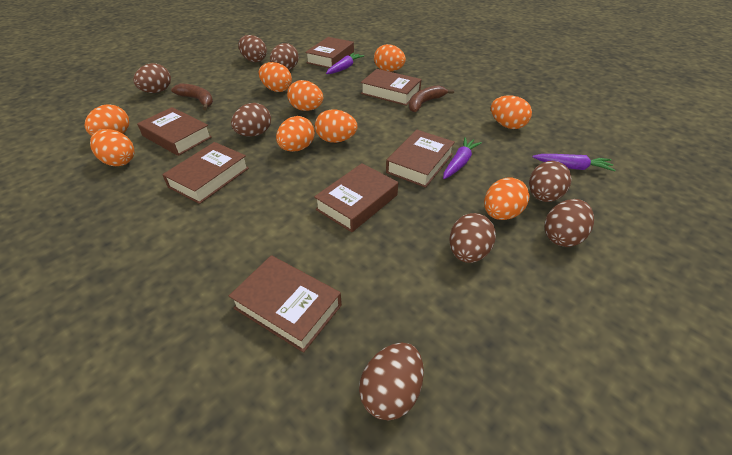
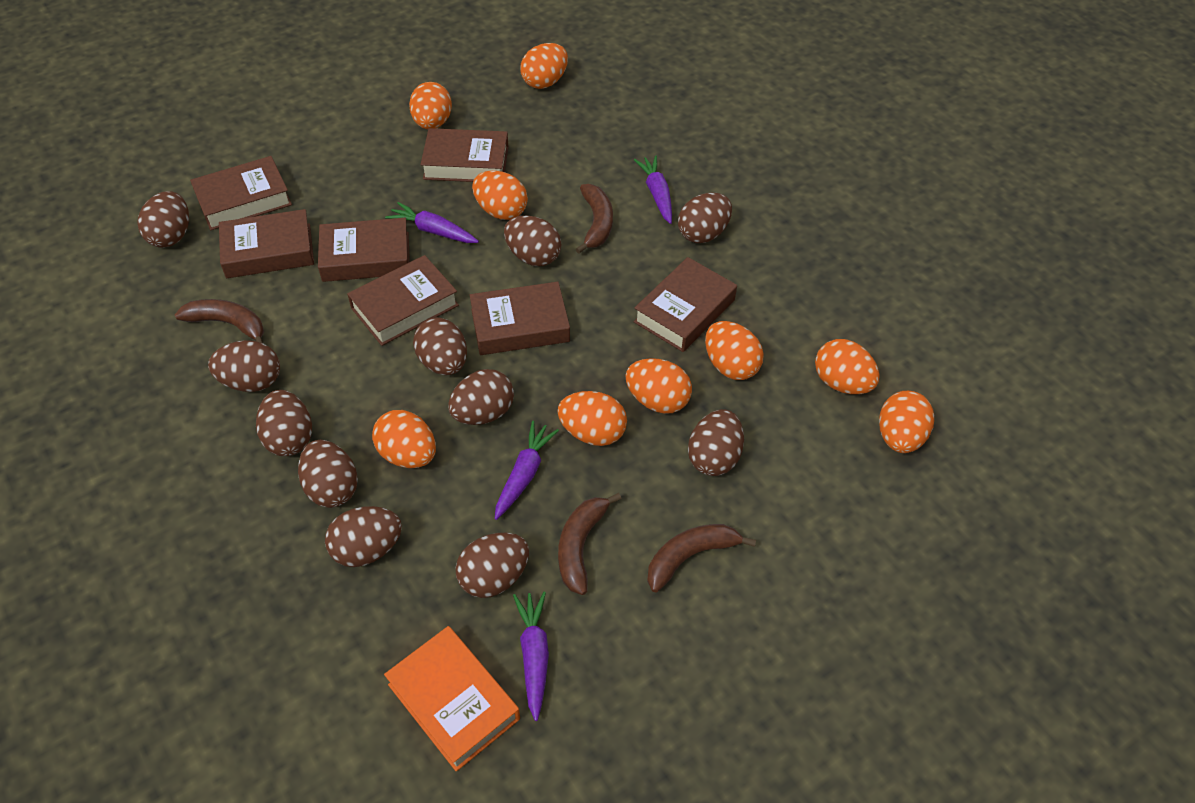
brown banana: [171,84,213,110] [409,85,454,112] = 2 -> [175,299,264,344] [558,493,622,595] [576,184,613,254] [647,524,756,592] = 4
brown egg: [133,63,171,93] [231,103,271,137] [238,35,267,62] [270,43,299,70] [359,342,424,421] [449,213,496,263] [529,161,572,202] [544,199,594,247] = 8 -> [137,191,189,248] [208,340,280,392] [256,390,312,456] [298,440,358,508] [325,506,402,567] [413,318,467,375] [448,369,514,425] [455,533,529,598] [504,216,561,266] [678,193,732,243] [688,409,744,476] = 11
orange book: none = 0 -> [384,626,520,772] = 1
purple carrot: [326,53,364,74] [443,137,482,179] [532,154,615,171] = 3 -> [385,202,479,243] [495,421,559,520] [513,592,549,721] [634,155,672,224] = 4

